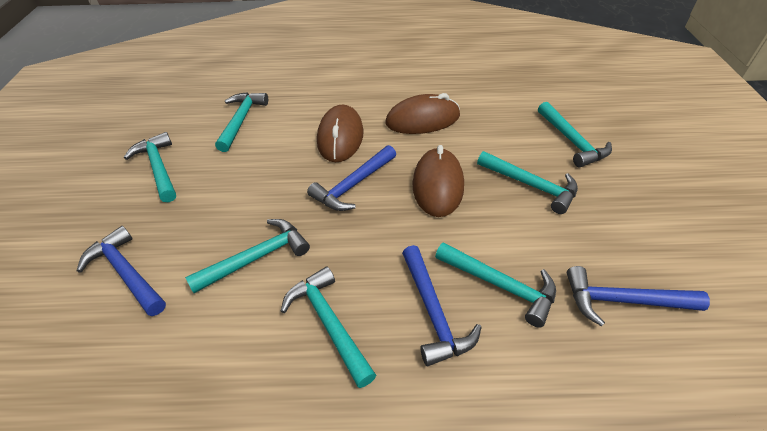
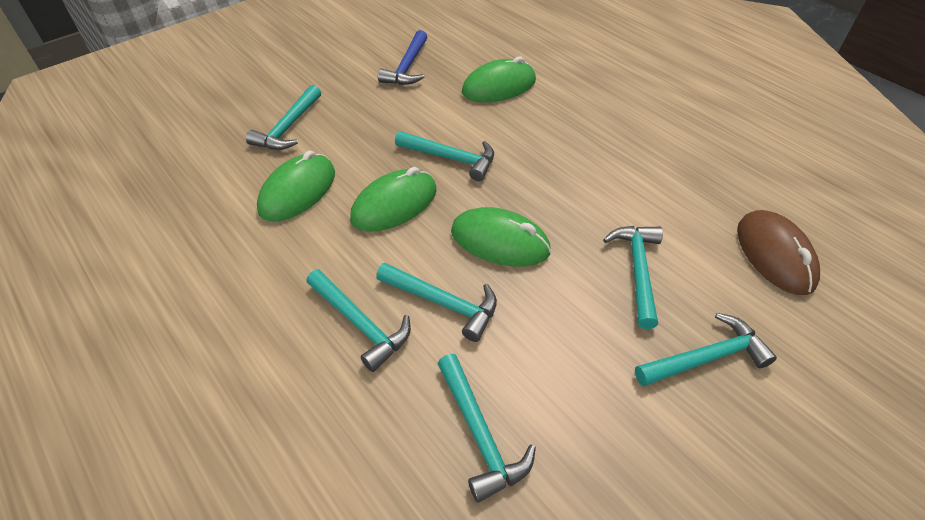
blue hammer: [77,226,166,316] [307,145,396,211] [402,245,482,366] [567,266,710,326] = 4 -> [378,30,427,85] = 1
brown mouse: [317,104,363,162] [385,93,460,134] [412,145,464,217] = 3 -> [737,210,820,295] = 1
green mouse: none = 0 -> [257,151,335,221] [350,167,436,232] [451,207,551,267] [462,56,536,102] = 4

